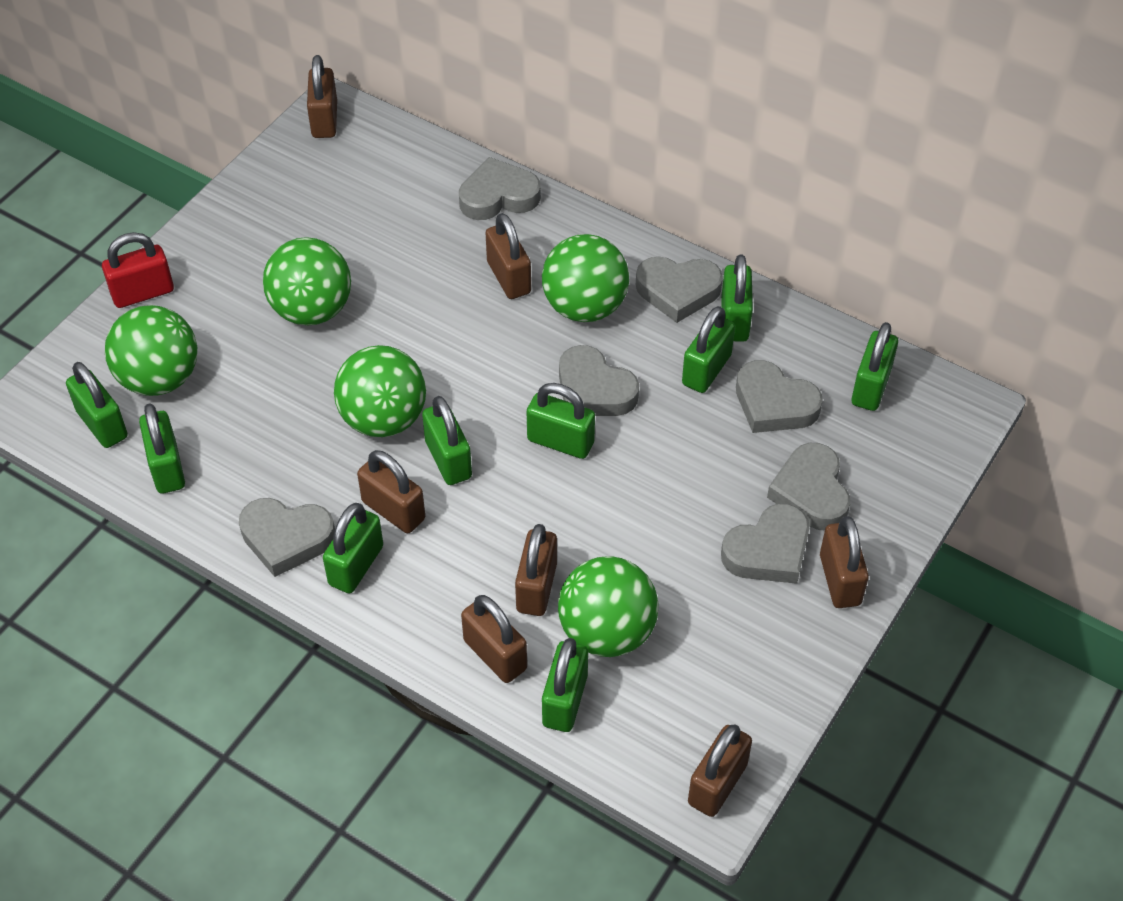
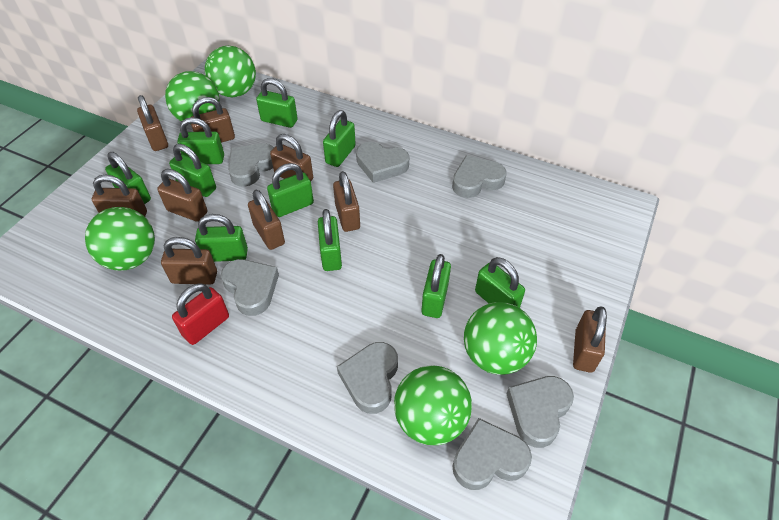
brown padlock: [307,55,337,138] [357,450,425,533] [461,595,527,683] [485,213,531,299] [515,524,557,616] [688,724,752,817] [820,516,869,608] = 7 -> [92,175,147,217] [137,95,168,151] [157,169,207,222] [161,237,217,285] [190,97,235,143] [248,190,285,250] [270,134,313,181] [333,171,360,232] [573,307,607,373] = 9
green padlock: [66,362,128,448] [139,404,185,494] [323,503,383,593] [422,396,472,485] [527,383,595,459] [542,638,588,732] [682,306,735,393] [721,254,753,342] [852,322,898,411] = 9 -> [105,152,151,204] [169,144,216,197] [177,117,224,164] [195,214,248,262] [256,78,298,128] [267,163,314,217] [318,209,342,271] [323,110,356,167] [421,254,451,318] [475,257,525,308] = 10

